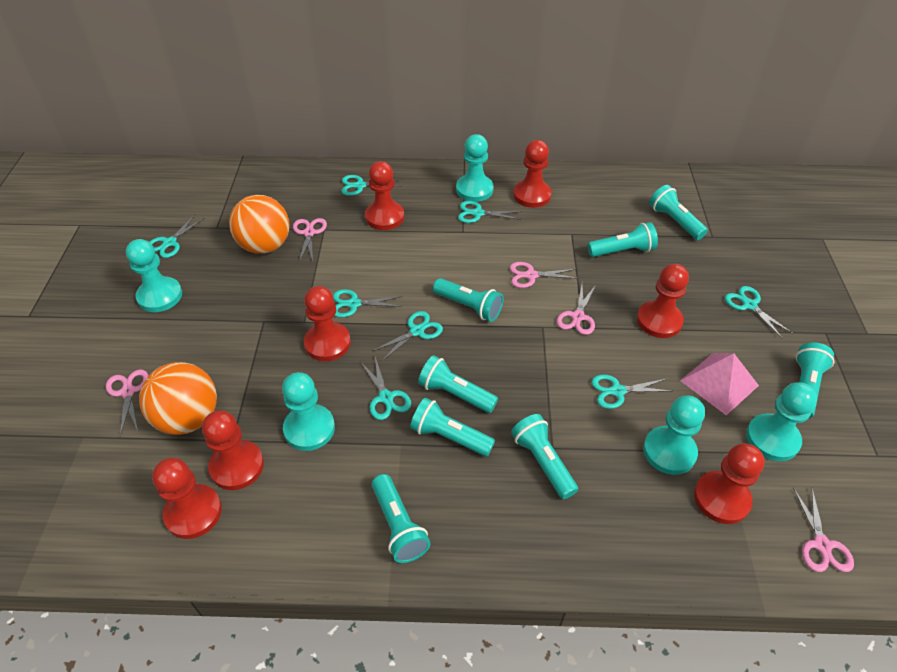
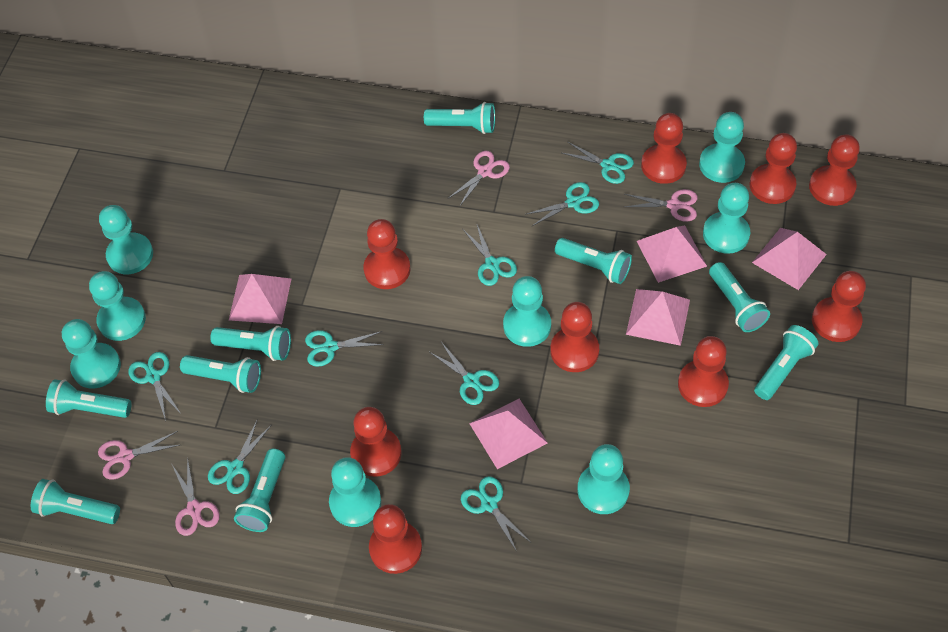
orange ball: [139,362,217,435] [229,195,290,254] = 2 -> none = 0
pink pyramid: [680,353,759,415] = 1 -> [229,274,291,324] [469,399,548,469] [626,289,690,346] [637,225,707,283] [752,228,827,290] = 5
pink scissors: [106,369,148,436] [293,218,327,262] [510,262,579,288] [557,285,596,335] [793,487,854,572] = 5 -> [98,431,180,480] [172,457,220,536] [449,151,510,207] [624,189,698,222] = 4
red pawn: [152,458,222,539] [202,410,264,490] [304,286,351,361] [365,161,404,230] [513,140,552,208] [637,264,689,338] [694,443,765,524] = 7 -> [350,407,402,477] [363,219,410,289] [369,504,422,574] [550,302,599,372] [641,113,687,184] [678,336,729,407] [750,133,797,204] [809,134,860,206] [812,271,866,342] = 9
turquoise flashlight: [372,474,430,563] [410,398,495,456] [418,355,498,413] [433,278,504,322] [511,414,578,499] [587,222,658,257] [649,185,708,240] [796,342,834,419] = 8 -> [31,479,120,524] [46,379,132,418] [180,355,261,393] [210,326,291,361] [234,449,285,532] [424,102,495,134] [555,238,632,284] [709,262,770,332] [754,325,818,400] = 9
turquoise pawn: [126,239,182,312] [282,372,335,451] [456,134,494,202] [643,396,705,475] [746,382,817,461] = 5 -> [62,319,121,389] [89,271,146,341] [99,205,153,274] [329,457,381,527] [503,276,551,347] [577,444,630,514] [699,112,745,183] [703,183,750,254] = 8

